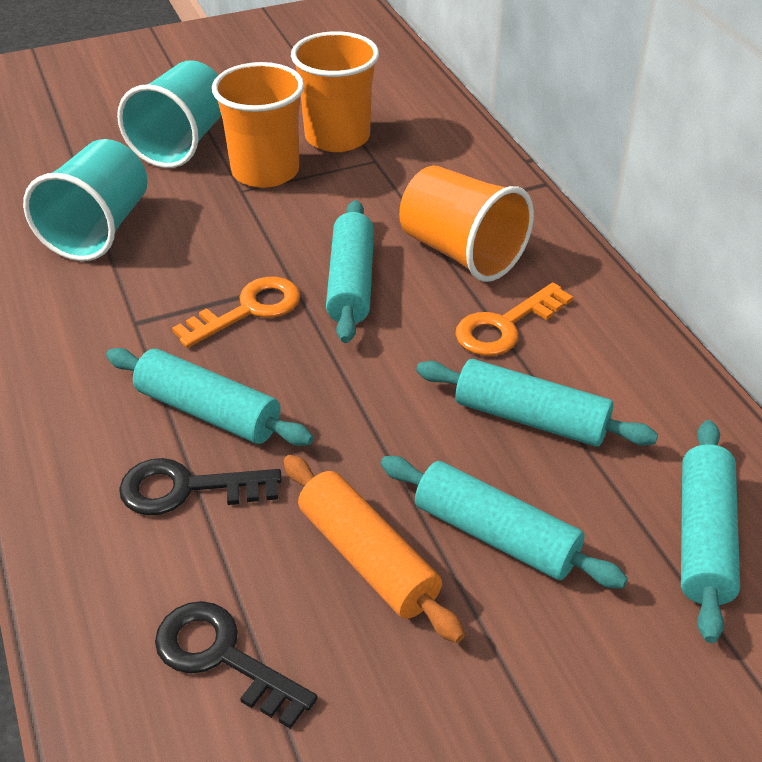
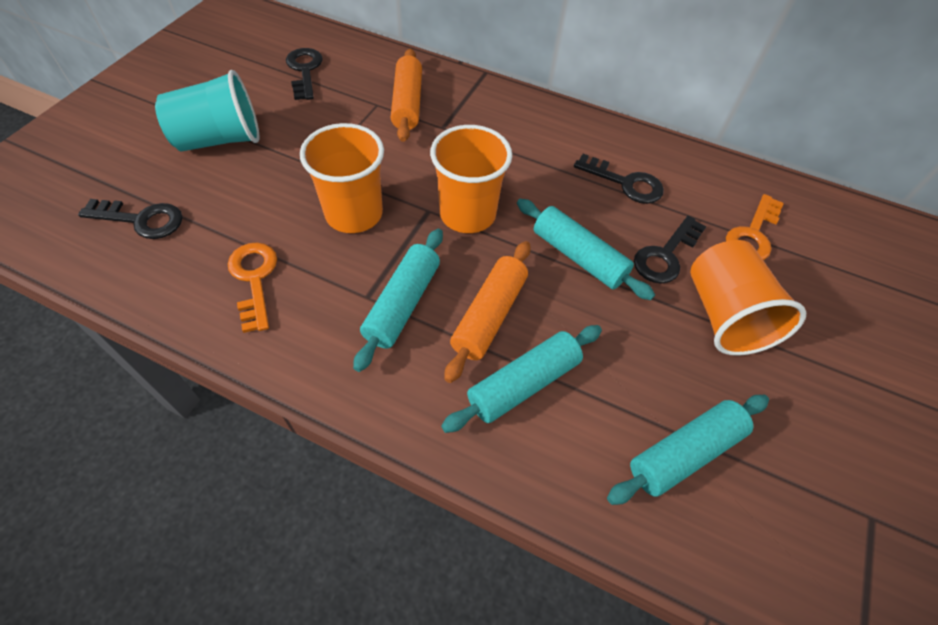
black key: [119,458,282,516] [155,601,318,729] = 2 -> [78,199,182,239] [286,48,323,100] [574,154,664,204] [634,216,706,284] = 4
orange rolling pin: [283,455,465,643] = 1 -> [391,49,422,142] [444,241,531,383] = 2
turquoise cup: [23,139,148,261] [117,60,222,168] = 2 -> [155,70,259,152] = 1
turquoise rolling pin: [106,348,314,446] [326,200,374,343] [380,456,628,589] [416,359,658,447] [681,420,740,643] = 5 -> [353,229,443,372] [441,325,602,433] [517,199,655,300] [607,395,769,505] = 4

